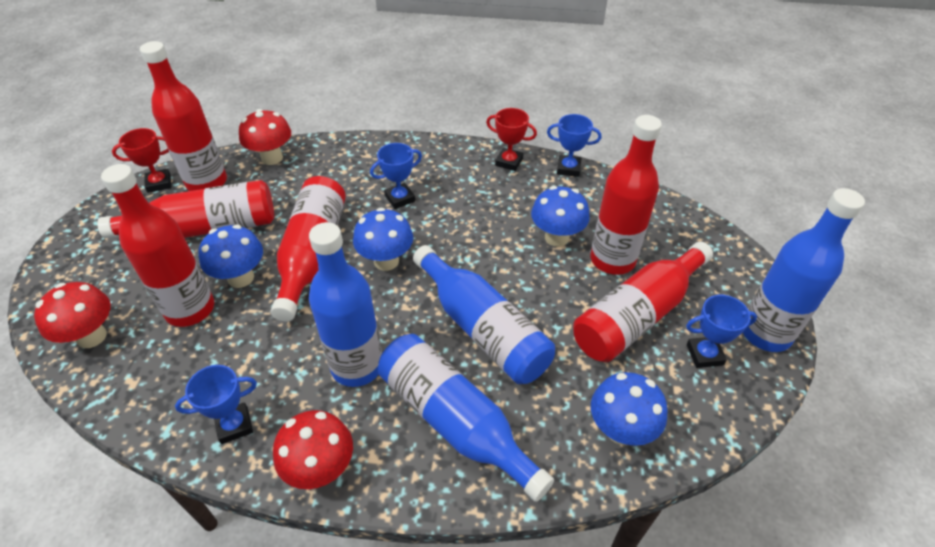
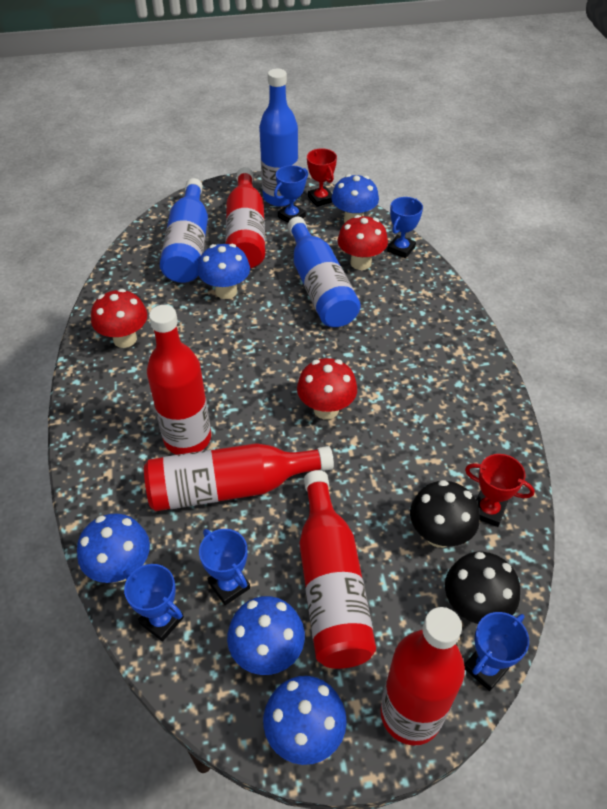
black mushroom: none = 0 -> [410,480,480,548] [445,552,520,624] = 2
blue bottle: [309,222,382,387] [378,334,554,502] [413,245,555,384] [743,188,865,352] = 4 -> [160,178,208,283] [259,69,298,207] [288,217,361,327] = 3
blue mushroom: [199,224,263,288] [353,208,413,271] [531,186,590,247] [591,372,668,446] = 4 -> [77,514,150,583] [198,244,250,299] [227,596,305,675] [263,676,347,765] [331,174,379,223] = 5
blue trophy: [175,365,257,444] [370,143,422,209] [547,114,601,177] [686,295,757,368] = 4 -> [123,564,184,642] [199,529,250,605] [274,165,308,223] [387,197,423,258] [464,612,529,691] = 5
red bottle: [97,180,274,238] [101,164,214,327] [140,41,227,191] [271,176,346,322] [573,242,713,362] [590,115,662,275] = 6 -> [144,443,334,511] [147,305,211,455] [225,167,265,268] [300,470,376,669] [380,607,465,746] = 5

